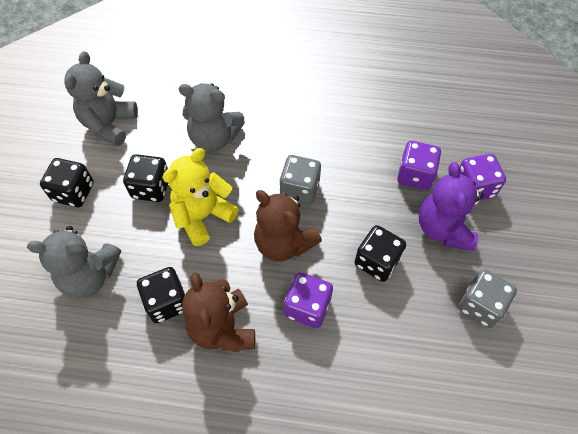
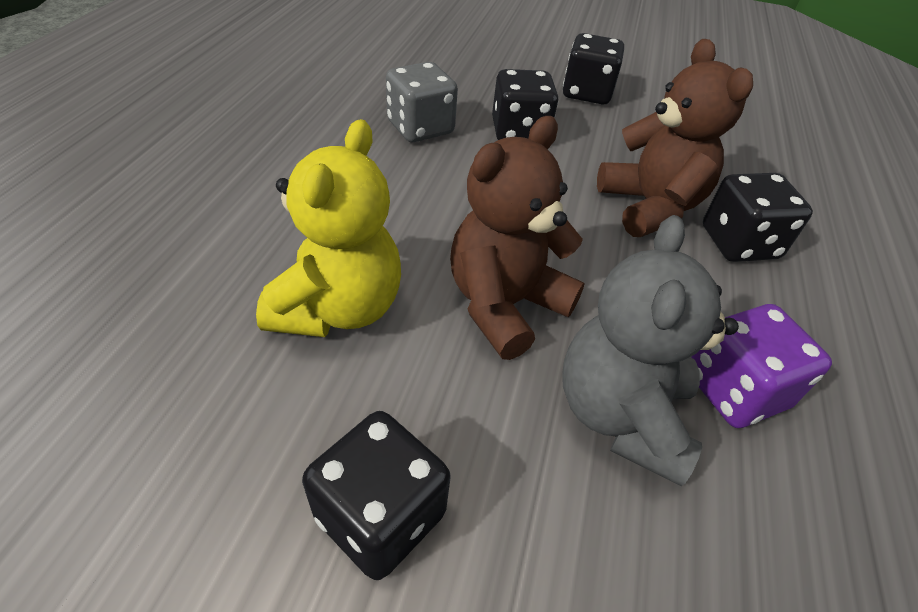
grey dice: [280,155,321,204] [458,269,517,328] = 2 -> [386,62,458,142] = 1
grey teddy bear: [27,226,121,298] [64,51,138,146] [179,83,245,152] = 3 -> [562,215,739,486] = 1
purple dice: [284,272,333,328] [397,141,441,190] [459,154,506,200] = 3 -> [691,304,832,428] = 1
purple teddy bear: [419,162,484,251] = 1 -> none = 0

